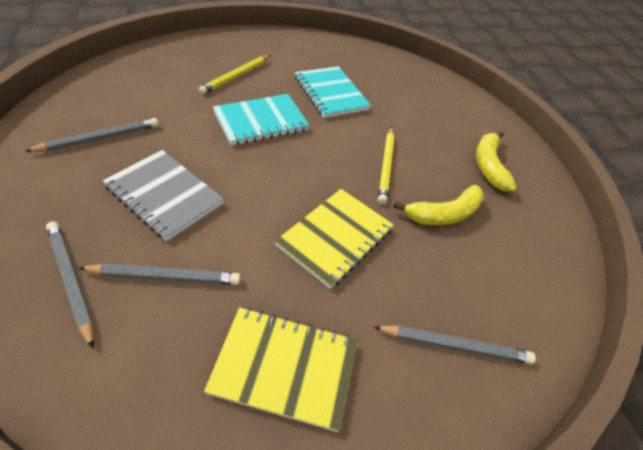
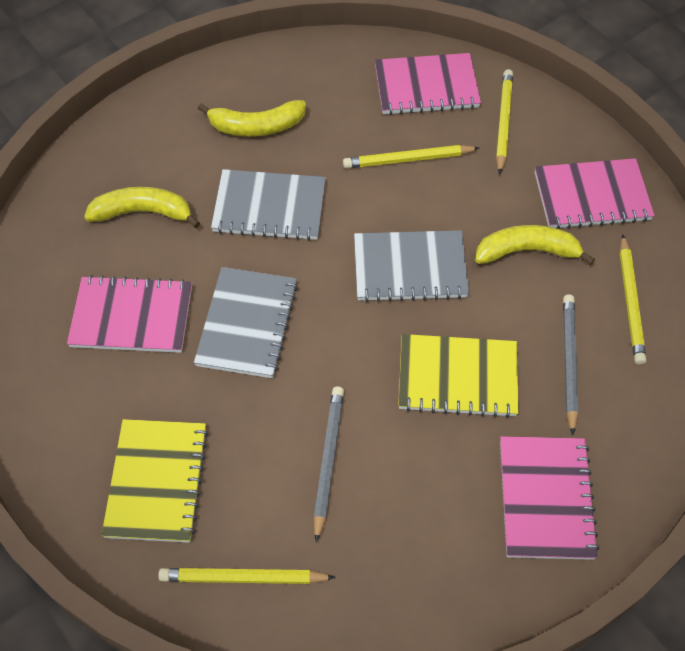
grey notebook: [103,150,224,241] = 1 -> [194,267,298,378] [211,169,326,241] [354,230,469,302] = 3
grey pencil: [25,118,159,152] [46,221,94,349] [78,264,241,285] [373,325,536,364] = 4 -> [313,386,344,543] [563,294,578,435] = 2
pink notebook: none = 0 -> [67,275,192,353] [375,53,481,115] [500,436,599,560] [535,158,655,229] = 4
turquoise notebook: [213,94,310,146] [295,66,371,118] = 2 -> none = 0
yellow banana: [393,185,484,225] [476,131,517,192] = 2 -> [84,187,200,228] [198,100,306,137] [475,225,595,265] = 3
yellow pencil: [198,55,271,95] [378,127,395,205] = 2 -> [158,568,336,584] [343,145,479,169] [496,69,513,174] [620,234,646,365] = 4

